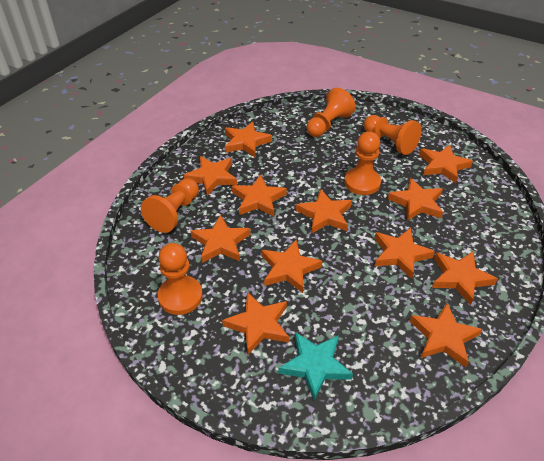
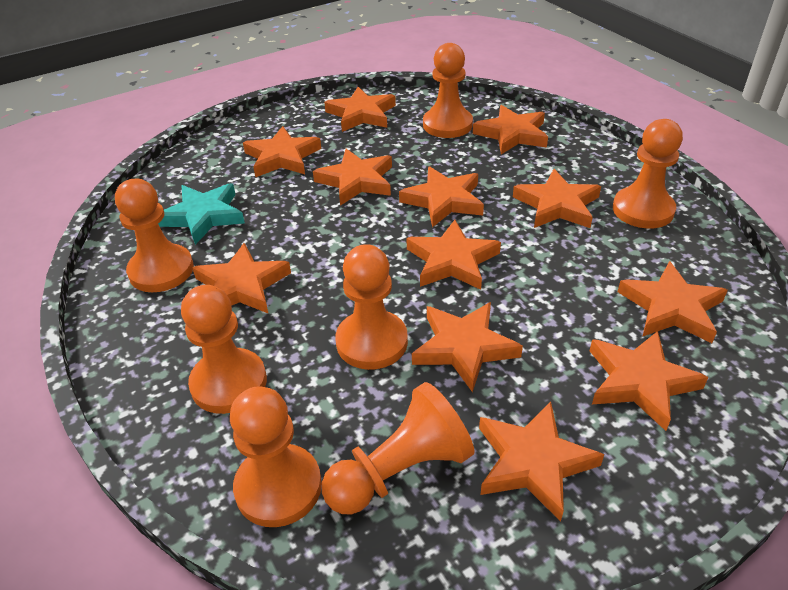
orange pawn: [141,178,199,233] [158,243,203,315] [307,88,356,137] [344,131,381,195] [364,115,422,155] = 5 -> [115,179,194,292] [181,285,267,414] [230,386,322,527] [322,382,475,515] [335,244,408,370] [423,43,473,138] [613,119,683,228] = 7

